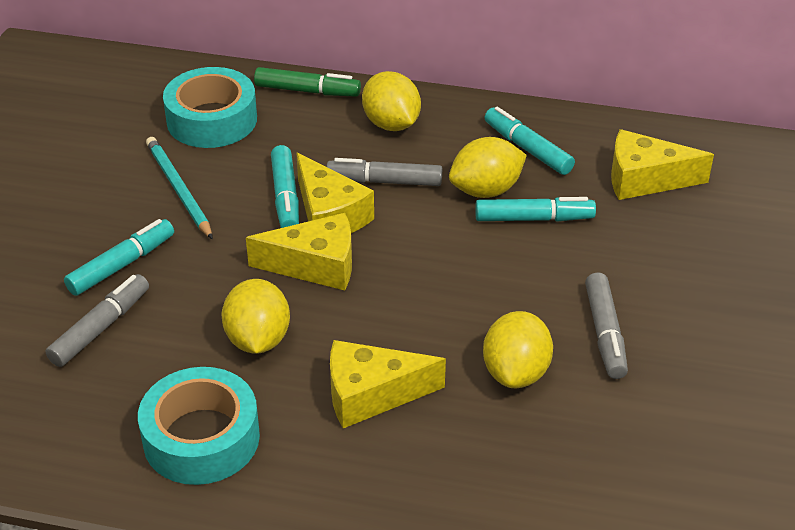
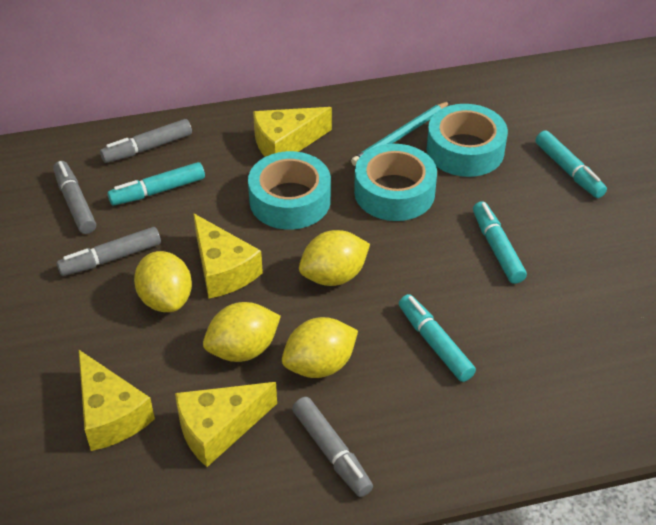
green marker: [254,67,361,96] = 1 -> none = 0
grey marker: [46,274,149,367] [326,158,442,186] [585,272,628,379] = 3 -> [53,161,96,234] [57,227,161,276] [100,119,192,163] [292,397,373,497] = 4
turquoise tape: [138,367,260,485] [163,67,257,148] = 2 -> [248,151,331,230] [354,144,437,221] [427,104,508,177] = 3

